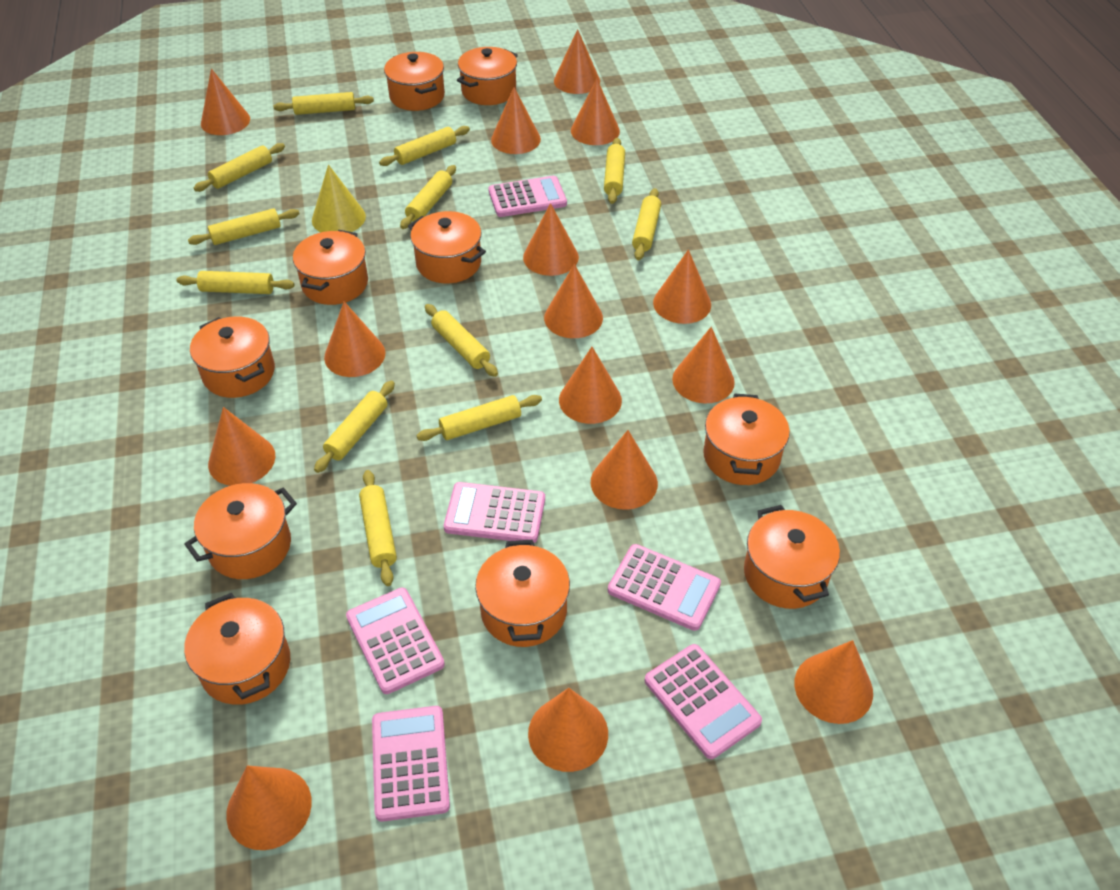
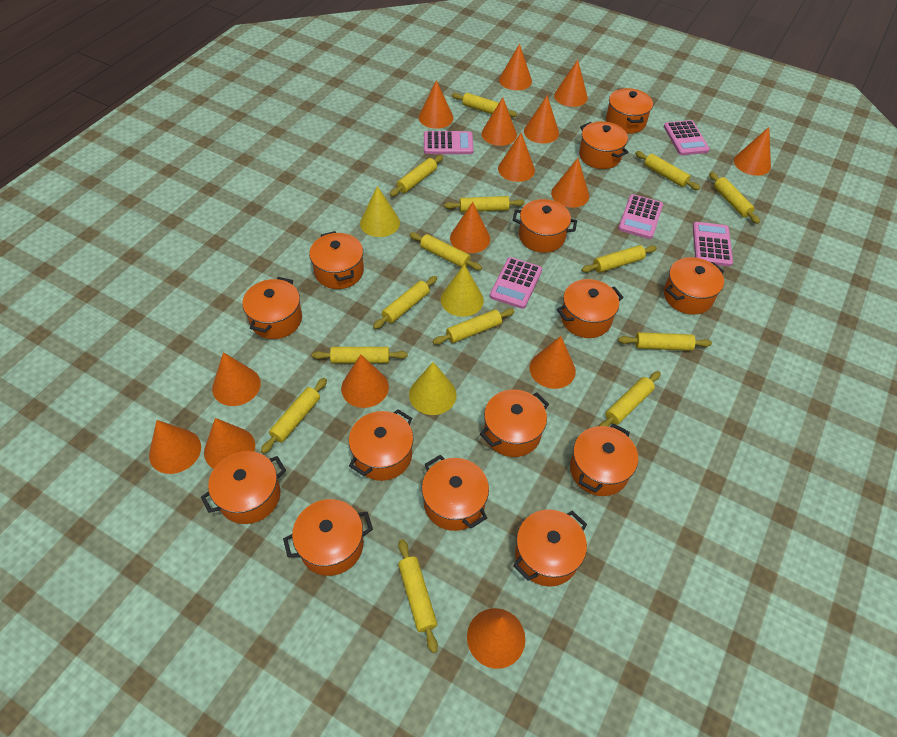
orange pot: [184,483,297,579] [184,593,290,705] [190,316,275,398] [293,230,368,305] [384,52,445,111] [408,211,486,283] [457,47,518,105] [475,540,570,647] [703,394,790,485] [744,505,840,609] = 10 -> [201,451,286,524] [242,277,302,339] [283,499,373,576] [309,231,364,289] [349,409,414,481] [422,455,489,531] [480,390,549,457] [512,199,577,253] [514,510,587,587] [557,279,624,338] [570,423,638,496] [579,121,629,169] [606,88,653,134] [664,257,724,315] = 14
pink calculator: [346,588,445,694] [372,706,450,822] [444,482,545,543] [488,176,567,217] [608,544,721,631] [645,644,762,759] = 6 -> [424,131,474,154] [490,257,542,309] [618,194,663,239] [664,120,710,155] [693,222,733,267] = 5
yellow cone: [312,164,366,232] = 1 -> [360,186,400,237] [409,362,457,415] [441,264,484,317] = 3
yellow rolling pin: [177,271,294,294] [188,208,300,245] [194,143,285,192] [273,92,374,115] [314,381,395,473] [359,470,397,586] [379,126,470,166] [400,165,456,229] [416,395,542,441] [425,304,498,377] [604,138,625,204] [632,188,661,260] = 12 -> [261,378,327,454] [312,347,408,363] [373,276,437,329] [390,155,443,197] [398,539,438,653] [410,232,482,270] [432,309,515,345] [444,196,524,212] [452,93,517,117] [582,245,657,273] [599,371,661,427] [618,332,712,351] [635,151,700,190] [709,172,760,224] = 14

